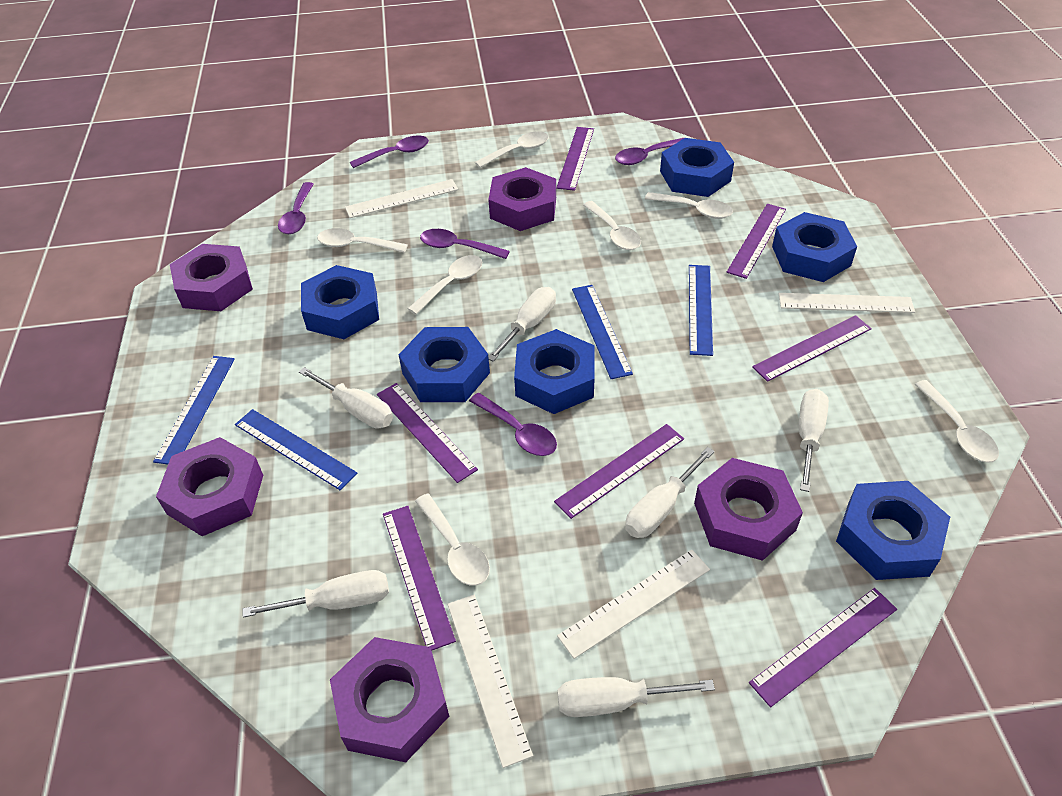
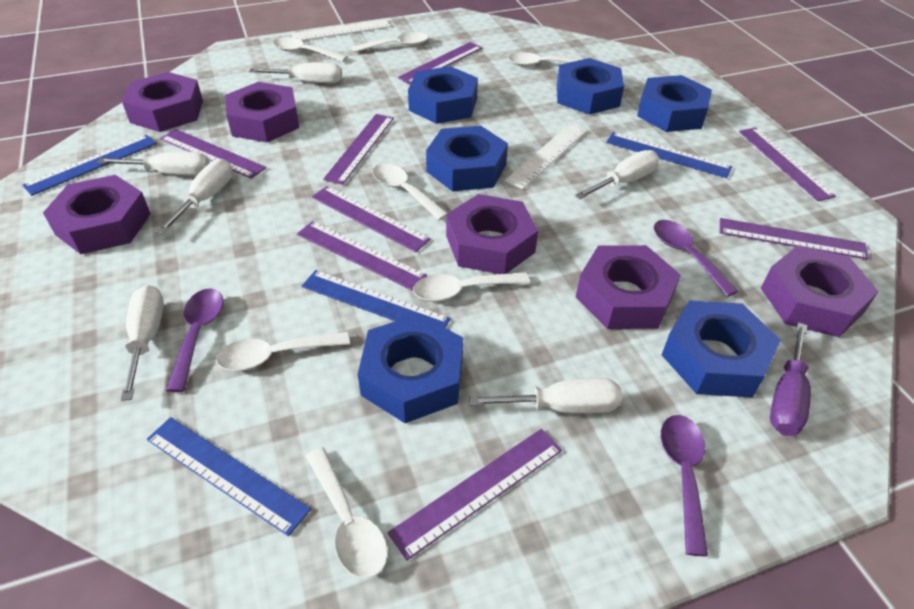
purple nut: [156,437,263,536] [170,244,253,311] [330,637,449,762] [488,167,556,231] [694,458,803,561] = 5 -> [43,175,151,254] [122,72,203,132] [225,82,300,143] [446,194,538,274] [576,245,681,329] [761,245,879,337] = 6
purple ruler: [377,383,478,483] [383,506,456,651] [554,424,684,519] [556,127,594,191] [726,204,786,279] [749,588,897,707] [752,315,872,382] = 7 -> [160,129,266,179] [297,221,427,291] [312,186,431,252] [323,114,394,185] [388,429,562,560] [398,42,482,84] [720,218,869,260] [739,127,836,201] = 8
purple screwdriver: none = 0 -> [770,322,811,436] = 1
purple spoon: [278,182,314,234] [350,135,429,168] [420,229,510,259] [469,393,557,456] [615,138,684,165] = 5 -> [166,288,223,392] [654,220,738,297] [661,415,708,556] = 3
white ruler: [345,179,458,218] [447,595,533,768] [557,550,710,659] [779,293,915,313] = 4 -> [291,19,391,41] [505,124,586,189] = 2

